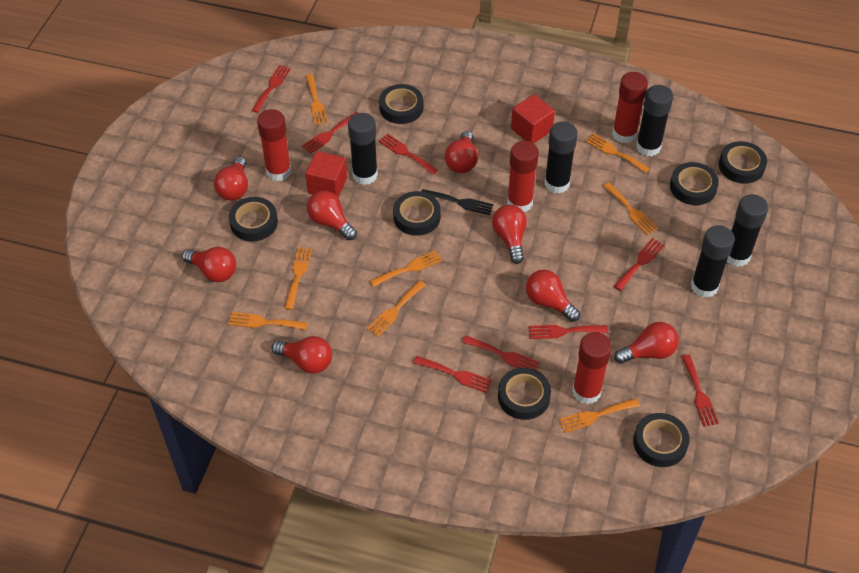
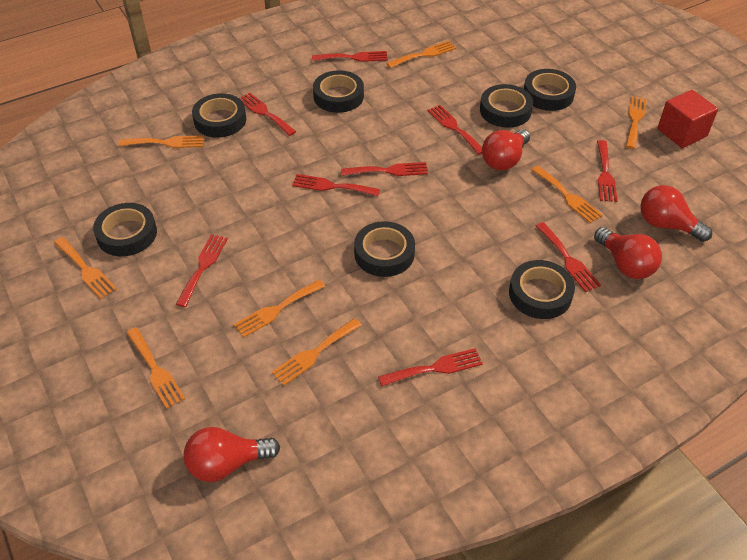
black fork: [422,189,493,215] = 1 -> none = 0
black glue stick: [348,113,378,185] [544,122,578,194] [636,85,673,157] [691,225,735,298] [727,194,768,267] = 5 -> none = 0
red cube: [306,151,347,197] [511,94,555,143] = 2 -> [657,90,718,148] = 1
red fork: [252,65,291,113] [302,112,358,154] [379,134,438,175] [413,356,492,393] [462,336,540,370] [528,325,608,339] [614,238,665,291] [681,354,719,427] = 8 -> [176,234,228,307] [239,92,296,136] [292,174,380,196] [312,51,388,62] [341,162,428,176] [378,348,483,386] [428,105,482,155] [536,222,601,292] [597,140,618,202] = 9
red glue stick: [257,109,291,181] [507,141,539,212] [572,332,612,404] [612,72,648,143] = 4 -> none = 0
red light bulb: [182,247,236,282] [214,157,248,200] [272,336,332,374] [307,190,357,240] [445,131,478,173] [492,205,527,264] [526,270,580,322] [614,322,679,364] = 8 -> [184,427,280,482] [482,129,530,170] [594,227,662,279] [640,185,712,242] = 4

